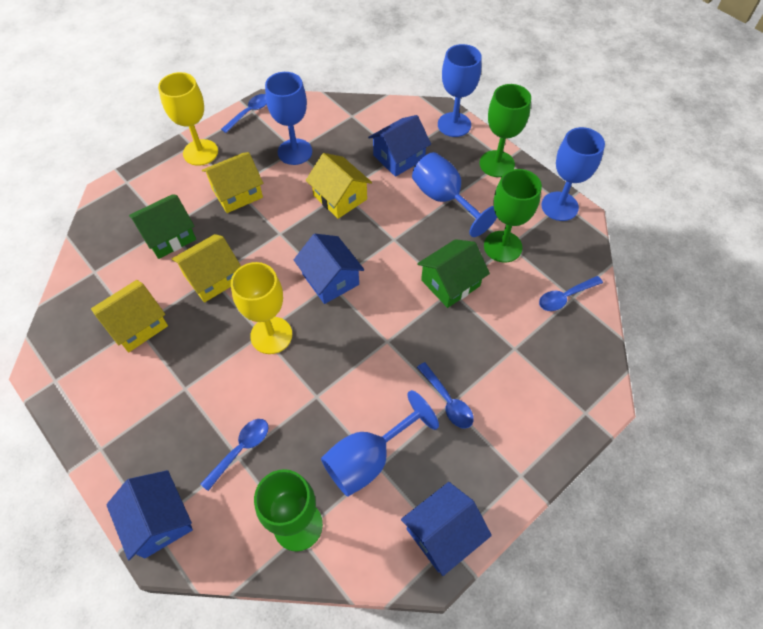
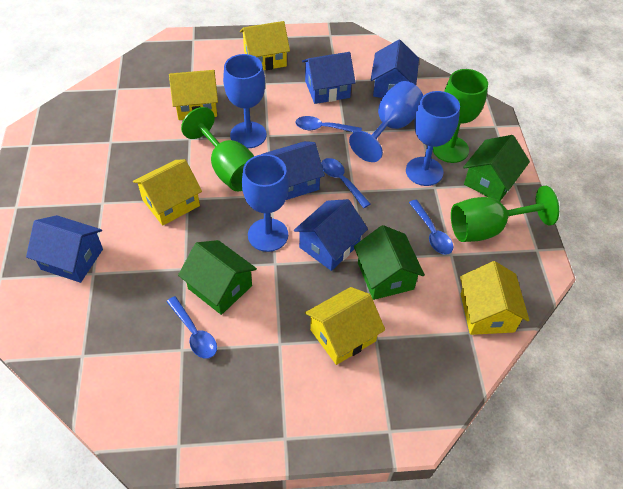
blue goblet: [265,72,312,165] [321,390,439,497] [412,152,497,237] [438,44,481,137] [541,127,605,221] = 5 -> [223,54,267,148] [242,154,289,252] [349,81,423,162] [406,91,460,186] = 4
blue house: [106,470,193,560] [294,234,364,304] [368,115,431,177] [401,482,492,576] = 4 -> [26,215,103,283] [263,141,325,200] [294,199,368,271] [302,52,356,104] [371,40,419,98] = 5
green house: [129,194,196,259] [417,239,490,308] = 2 -> [178,240,257,315] [354,225,425,300] [463,135,530,201] = 3
yellow goblet: [158,72,218,166] [231,262,292,354] = 2 -> none = 0
yellow house: [91,280,168,352] [172,234,241,303] [202,152,263,213] [306,153,372,219] = 4 -> [133,159,202,226] [169,70,218,120] [240,21,290,70] [305,287,385,365] [460,261,529,335] = 5

